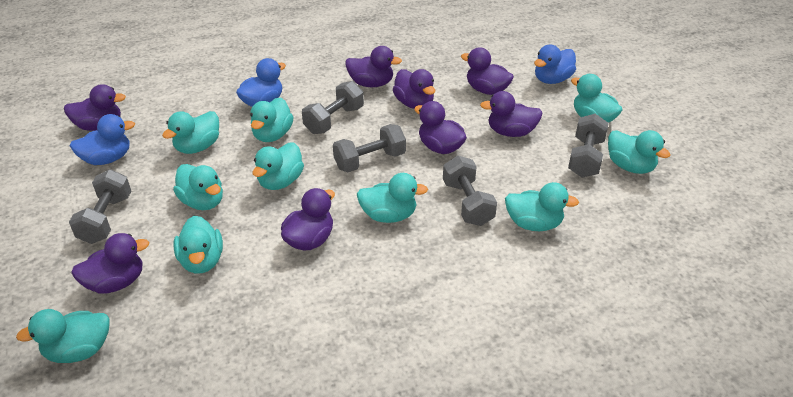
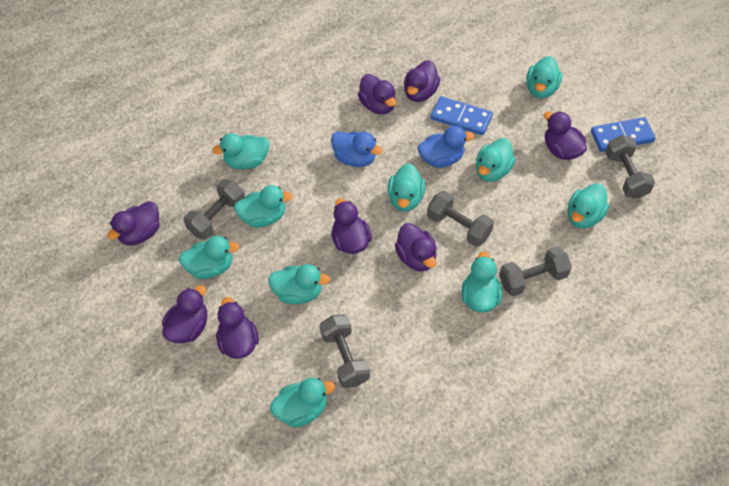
blue domino: none = 0 -> [431,96,493,135] [591,117,656,152] = 2
blue duck: [70,114,135,165] [236,58,286,107] [534,44,576,84] = 3 -> [331,131,382,167] [418,126,474,168] = 2

